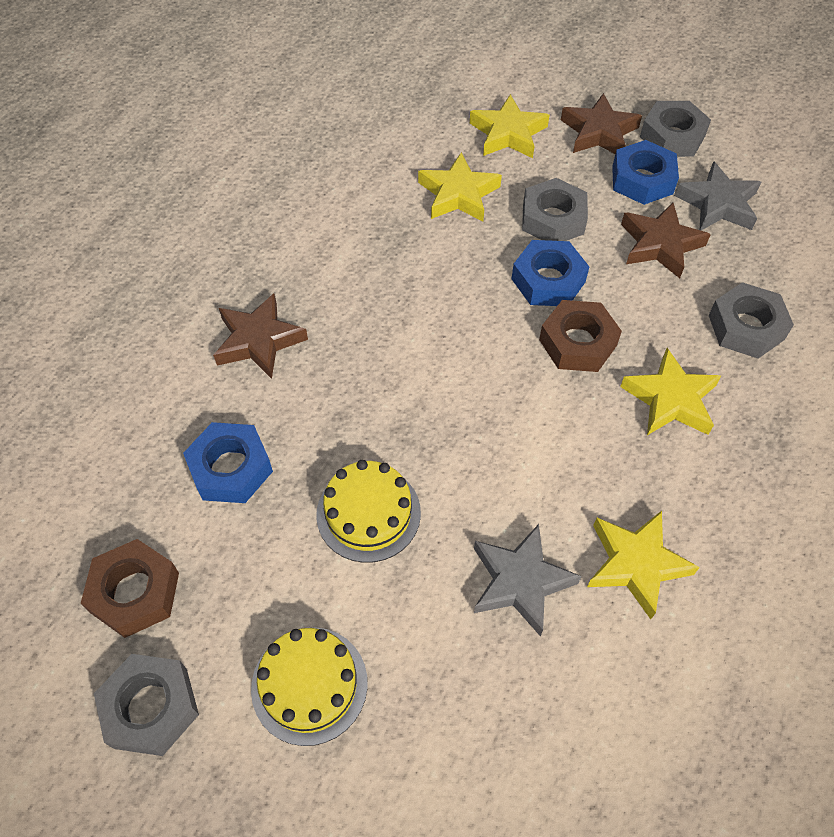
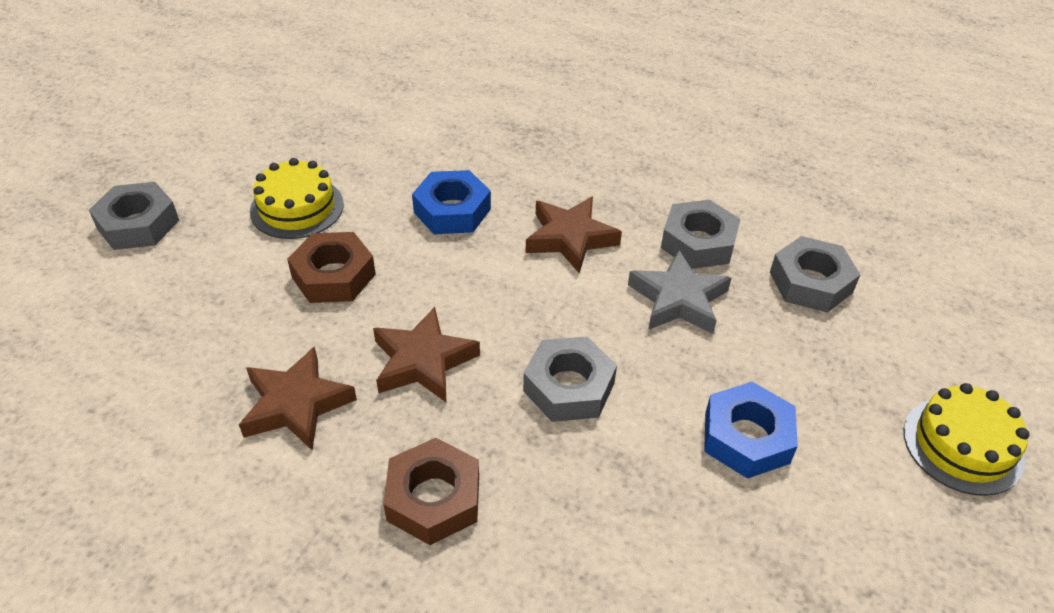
blue nut: [183,422,273,503] [511,240,589,306] [612,140,679,205] = 3 -> [412,170,491,234] [704,382,798,479] = 2
grey star: [474,524,582,637] [674,161,761,230] = 2 -> [628,250,731,334] = 1
yellow star: [418,152,502,221] [470,94,550,158] [587,511,700,619] [620,348,721,435] = 4 -> none = 0

